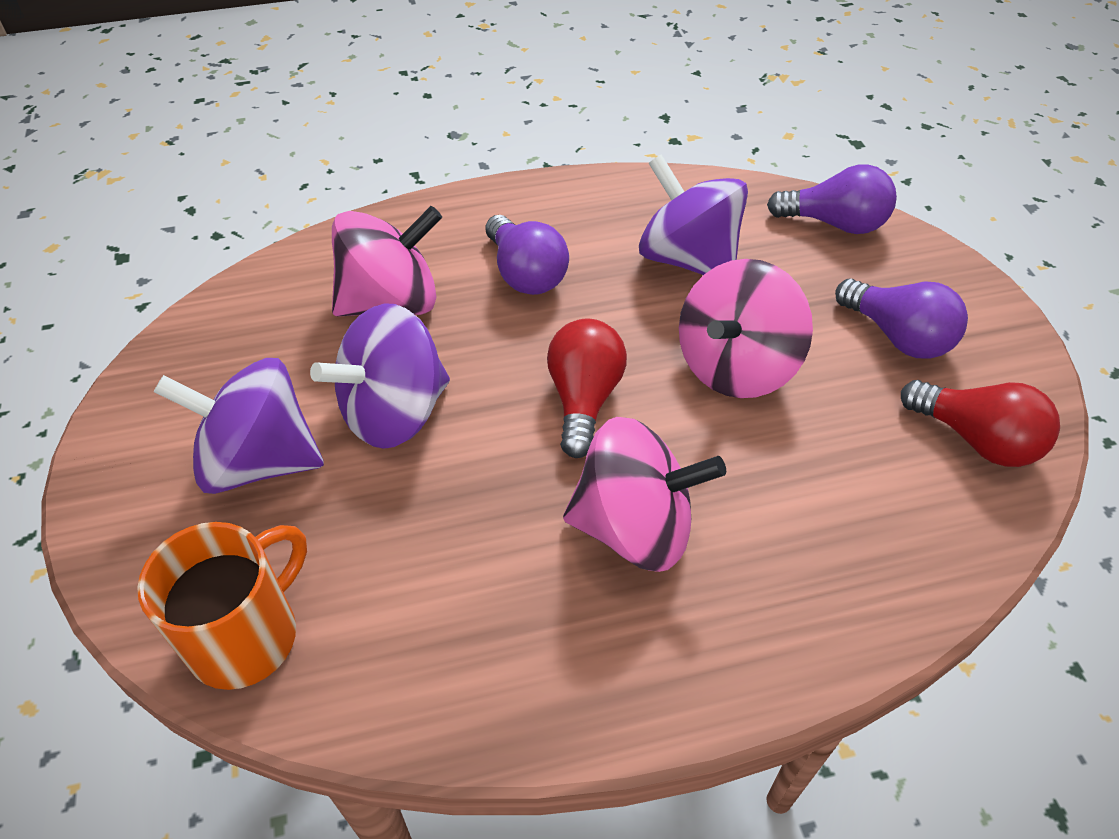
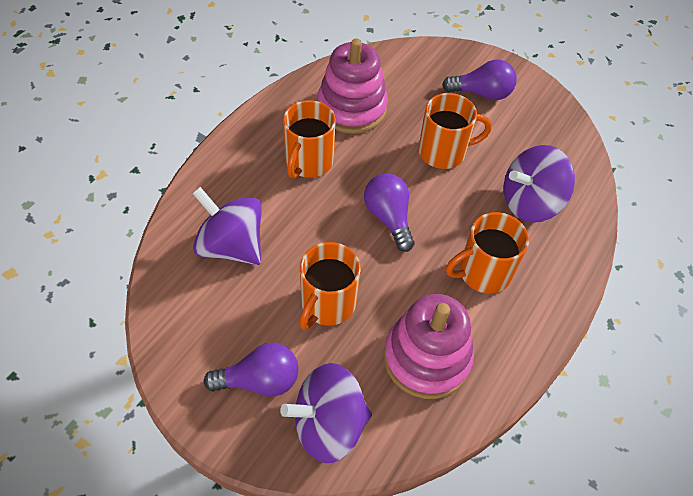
orange mug: [137,522,307,690] = 1 -> [283,100,336,179] [299,242,361,330] [418,93,492,169] [446,212,529,293] = 4
pink spinning top: [332,206,442,317] [563,417,726,572] [679,259,813,398] = 3 -> none = 0
pink stacking toy: none = 0 -> [317,39,388,134] [384,294,474,399] = 2
red light bulb: [547,319,627,458] [901,380,1060,467] = 2 -> none = 0

